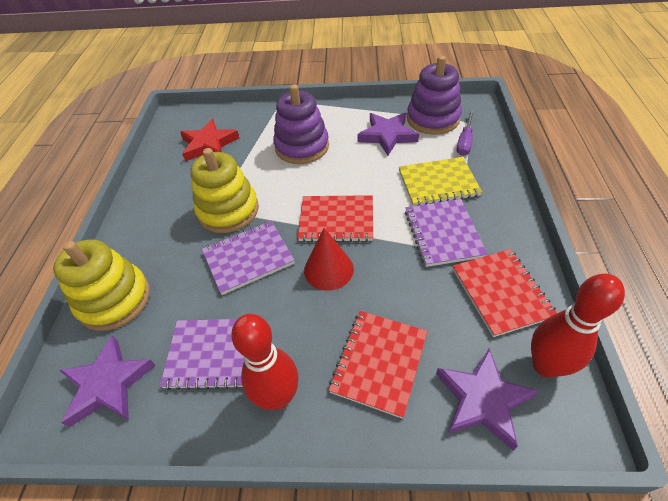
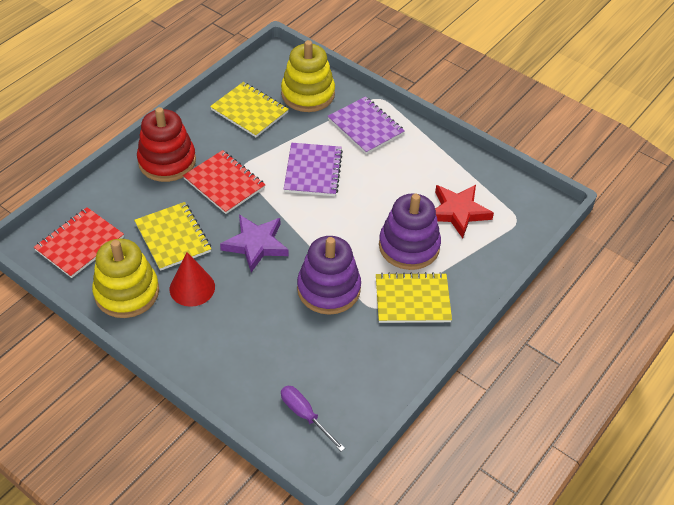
purple notebook: [160,319,244,390] [202,221,295,295] [405,199,488,267] = 3 -> [284,143,343,196] [328,96,405,154] = 2
purple star: [60,336,156,427] [357,113,419,156] [436,348,539,451] = 3 -> [220,215,289,272] = 1
red bowling pin: [231,314,299,410] [531,274,625,378] = 2 -> none = 0
red notebook: [298,195,373,242] [329,311,428,419] [453,249,557,337] = 3 -> [34,207,124,278] [183,150,265,214] = 2
red stacking toy: none = 0 -> [137,107,196,182] = 1
yellow notebook: [399,157,482,206] = 1 -> [134,202,211,271] [210,82,289,137] [376,272,452,323] = 3

